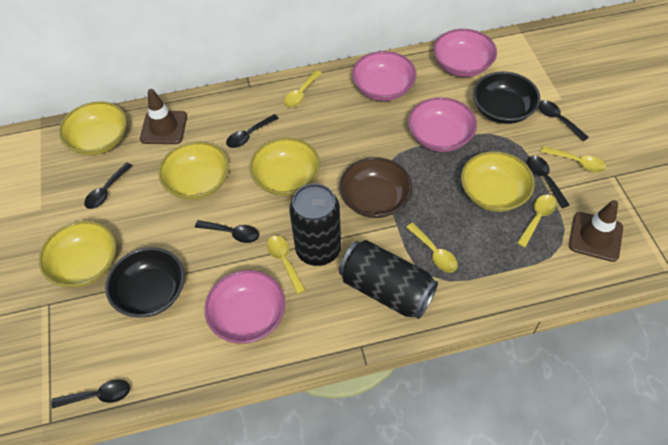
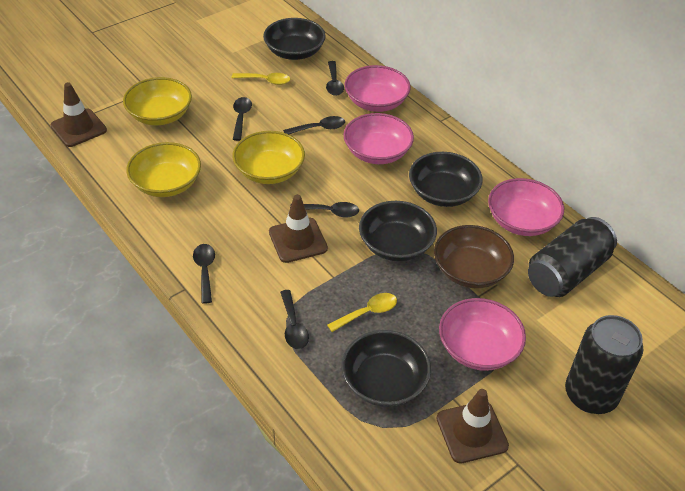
black bowl: [105,247,185,317] [473,72,541,124] = 2 -> [263,18,326,60] [341,330,431,407] [359,201,437,261] [409,152,483,207] = 4
brown traffic cone: [140,89,187,144] [569,200,623,262] = 2 -> [51,83,107,147] [269,195,328,263] [437,389,509,464] = 3
yellow bowl: [39,221,116,287] [59,101,127,155] [158,142,229,200] [249,138,320,196] [461,151,535,212] = 5 -> [123,77,192,125] [126,142,201,197] [232,131,305,184] = 3
yellow spoon: [267,236,306,294] [284,70,322,107] [406,223,458,272] [517,195,556,247] [541,146,606,173] = 5 -> [232,73,290,85] [327,293,397,332] = 2

